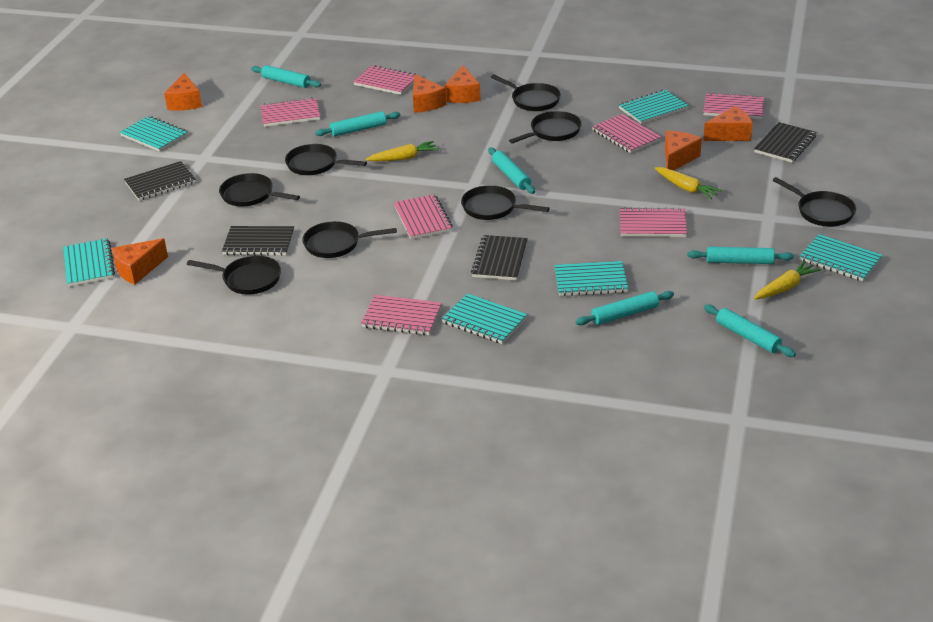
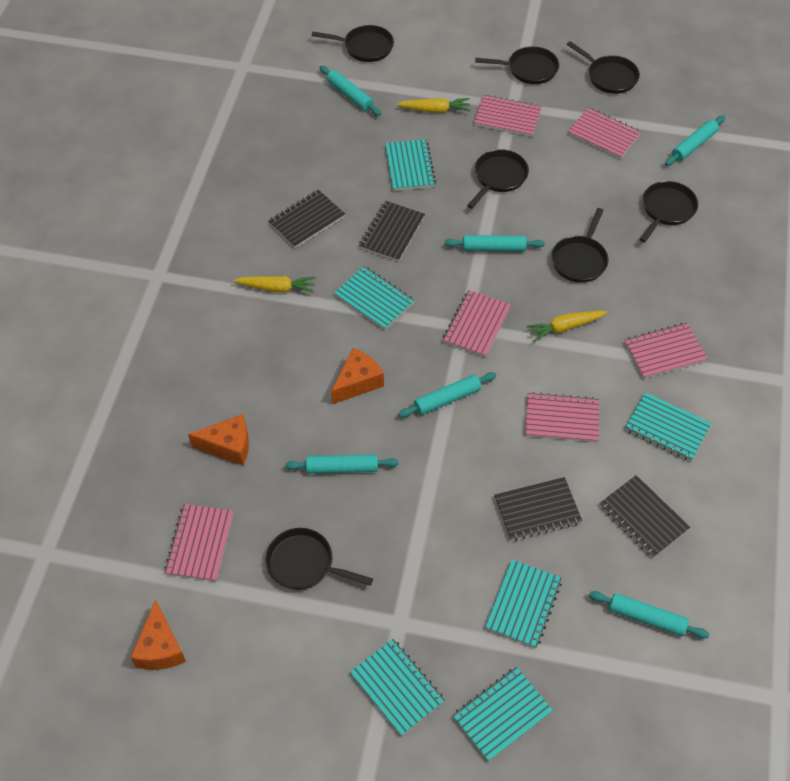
black pan: [187,256,281,295] [219,173,300,207] [285,144,367,175] [302,221,397,258] [461,185,550,220] [491,74,561,111] [509,111,582,143] [773,177,856,227] = 8 -> [265,528,373,590] [312,25,394,62] [467,149,529,209] [475,46,559,84] [551,208,608,283] [567,41,640,94] [639,181,698,243] = 7
orange cheese: [112,238,168,285] [164,73,202,110] [413,74,446,113] [445,65,481,103] [665,131,702,170] [703,106,753,141] = 6 -> [130,599,186,670] [188,414,249,465] [331,348,384,404] = 3
pink notebook: [261,97,320,127] [353,65,419,95] [361,295,442,335] [394,194,453,239] [592,114,661,153] [620,207,687,237] [703,92,764,119] = 7 -> [164,504,234,581] [443,290,511,357] [474,95,542,137] [526,392,599,442] [568,107,641,159] [624,323,708,379] = 6

